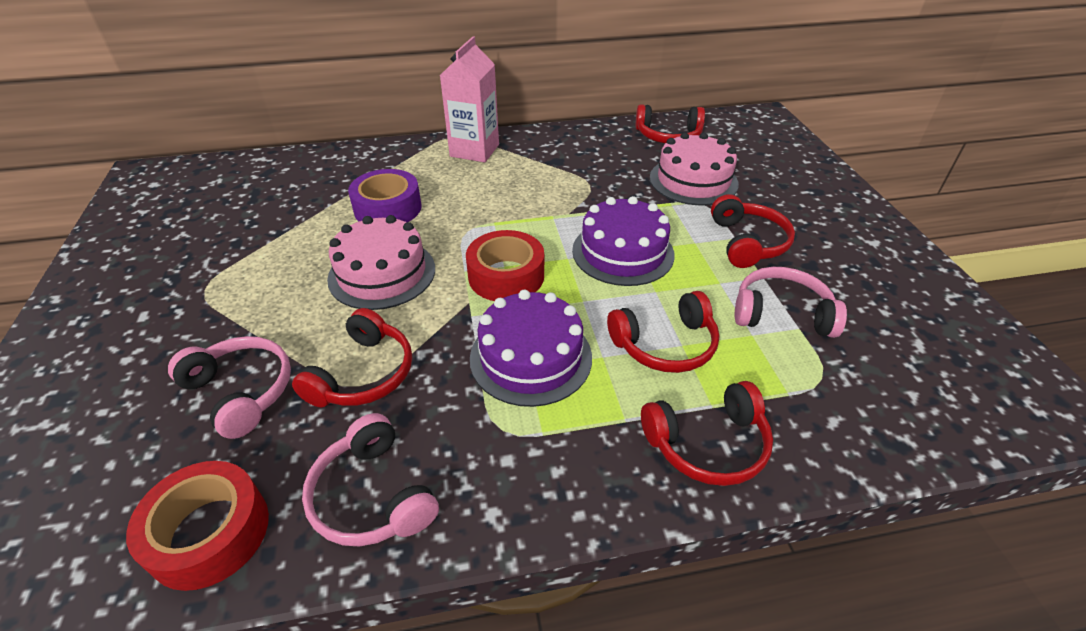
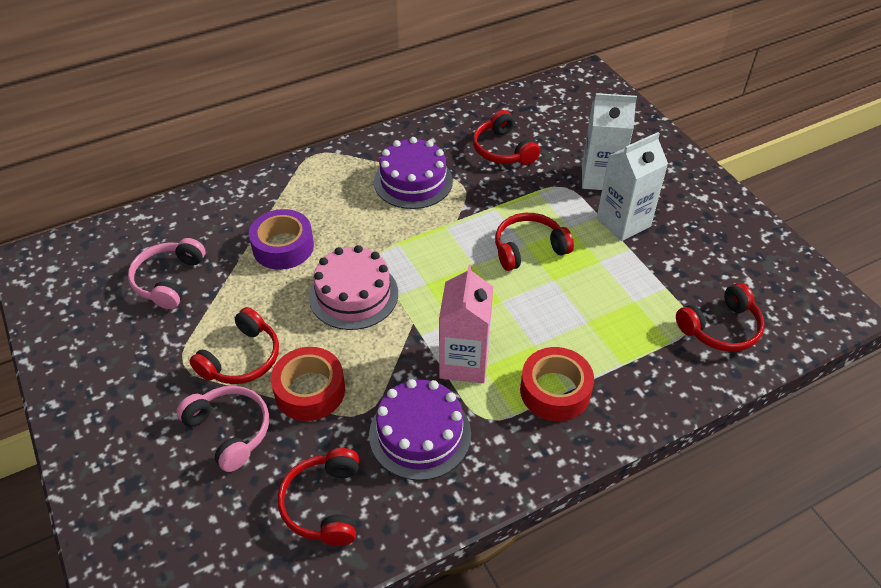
pink cake: [327,215,435,310] [650,132,739,205] = 2 -> [309,245,398,330] = 1
pink headphones: [168,336,291,439] [302,413,439,546] [735,267,847,338] = 3 -> [128,238,205,309] [177,386,269,472] = 2
white carton: none = 0 -> [582,93,637,190] [597,132,668,241] = 2

